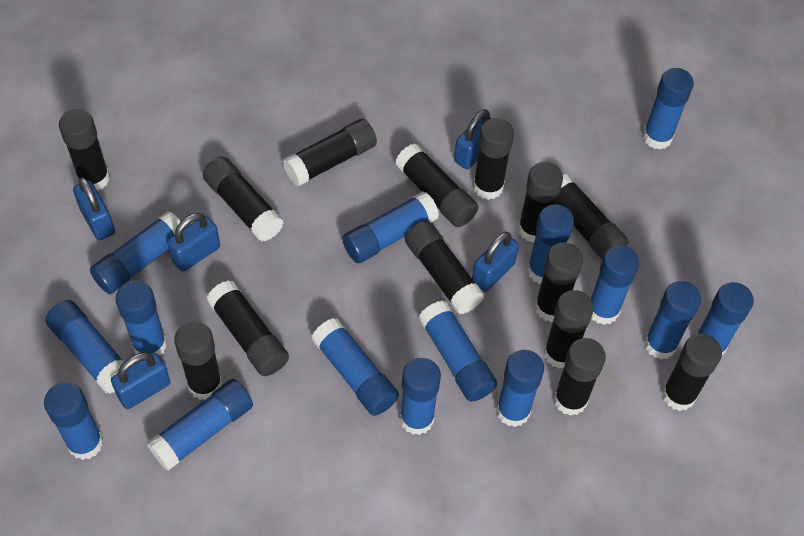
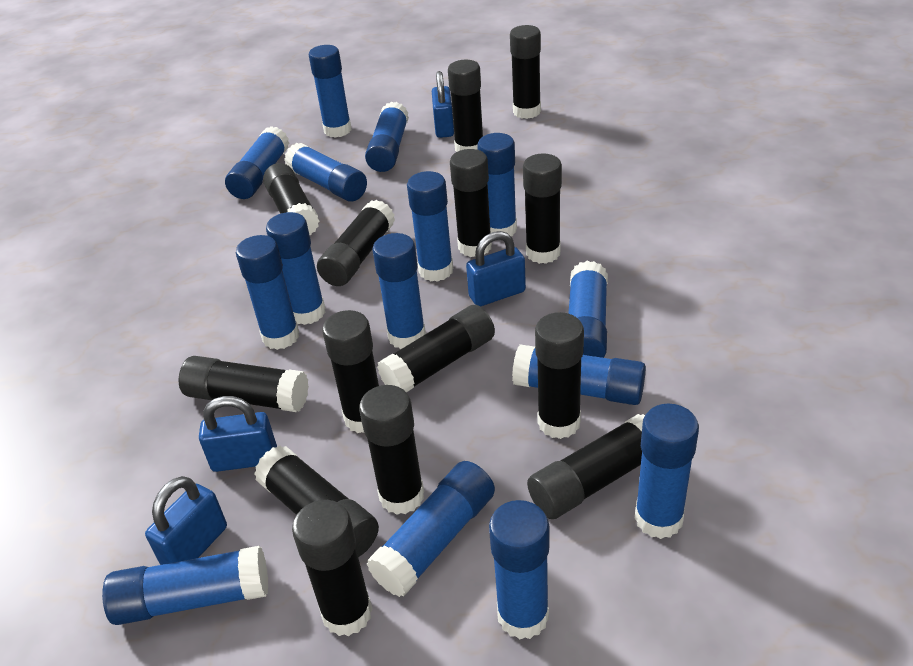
blue padlock: [73,177,115,240] [111,352,171,409] [167,213,220,272] [454,109,492,170] [472,232,519,292] = 5 -> [145,476,227,565] [199,396,277,472] [432,71,454,138] [466,231,526,306] = 4

